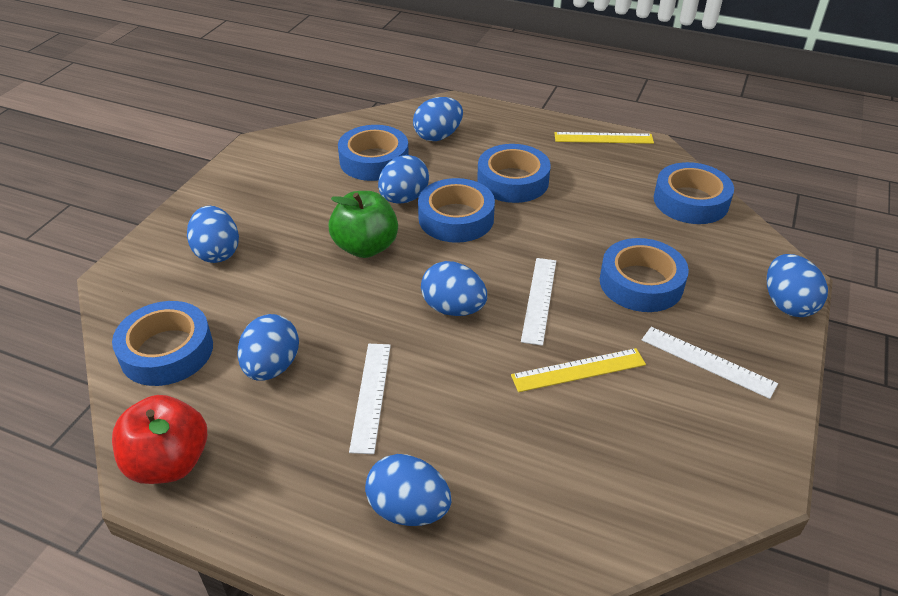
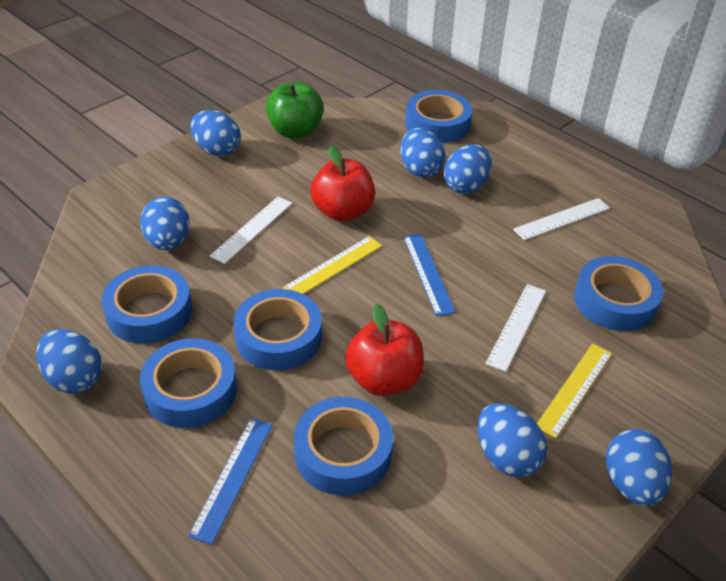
blue ruler: none = 0 -> [188,418,272,545] [403,234,456,316] = 2
red apple: [112,395,207,484] = 1 -> [310,146,375,222] [345,303,424,396] = 2

